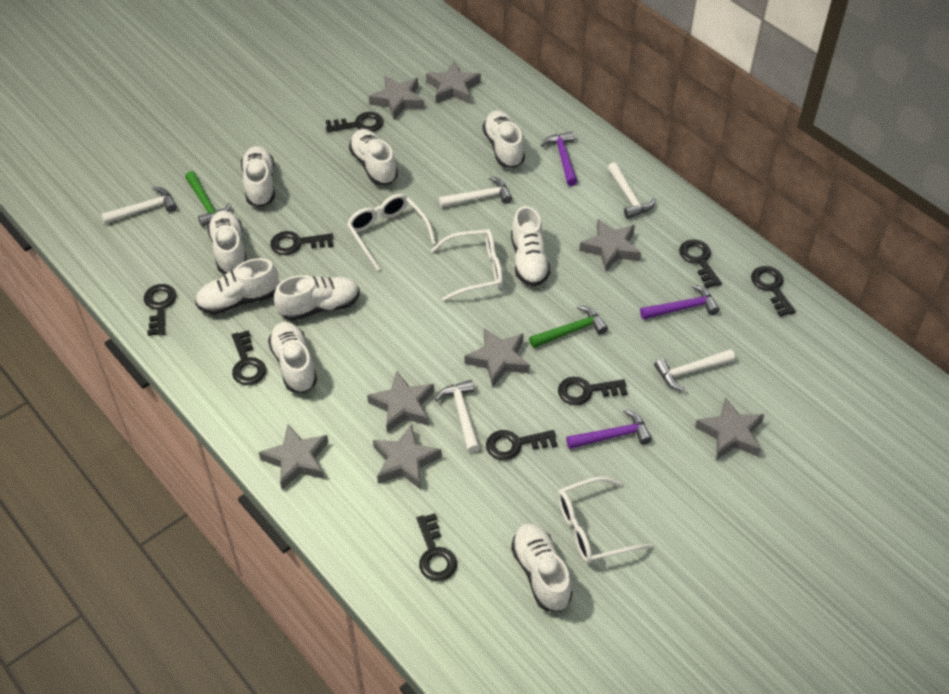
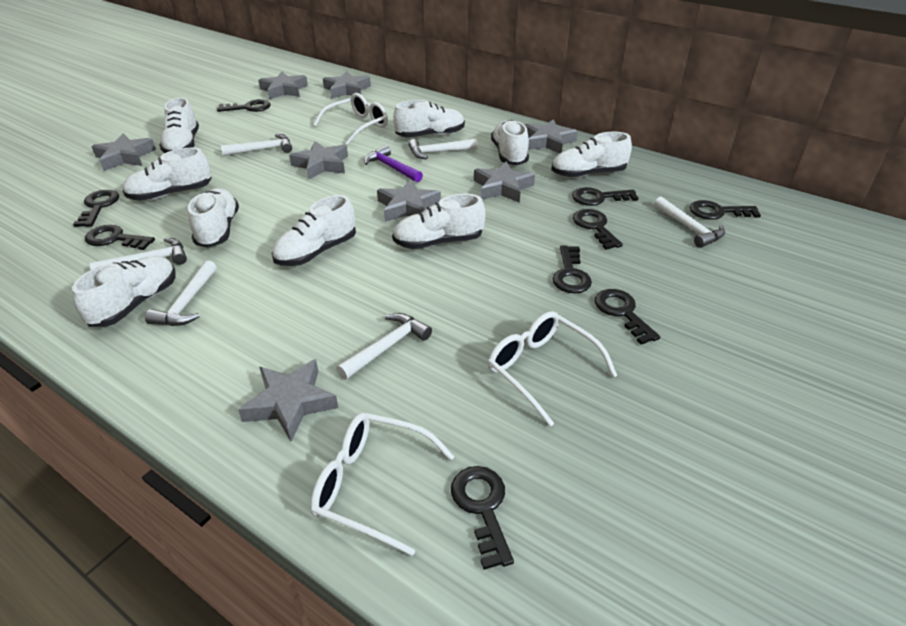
green hammer: [185,171,232,227] [529,305,608,348] = 2 -> none = 0
purple hammer: [541,132,578,186] [566,409,652,449] [640,284,719,320] = 3 -> [364,145,423,182] = 1
white hammer: [101,187,177,224] [435,380,480,453] [439,176,512,208] [608,162,656,219] [654,349,735,391] = 5 -> [89,238,187,270] [145,260,217,326] [221,134,292,156] [336,313,432,380] [408,139,478,159] [654,197,725,248] = 6

